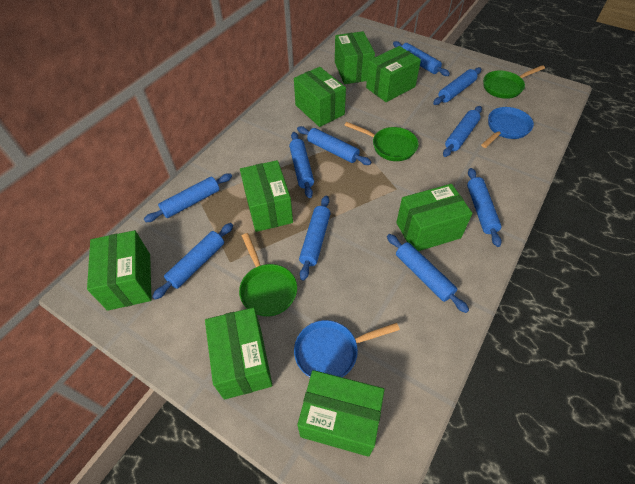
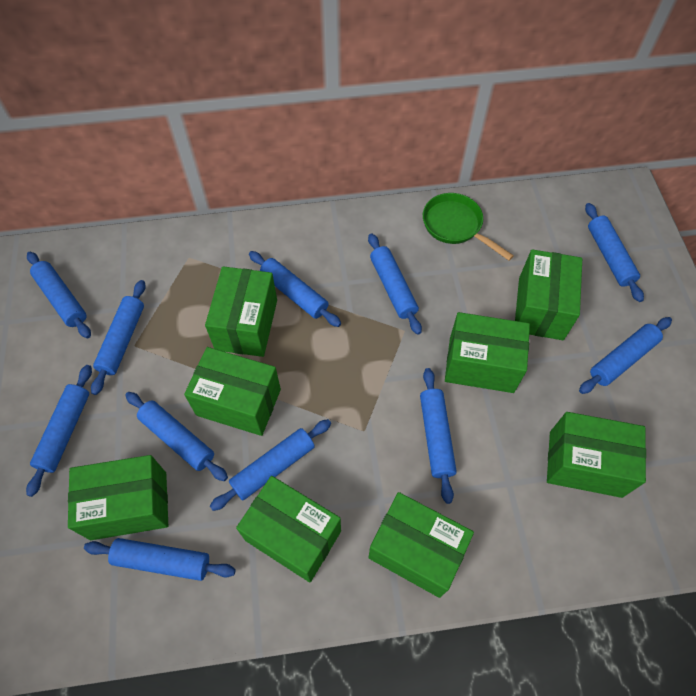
blue pan: [294,320,400,377] [481,107,534,148] = 2 -> none = 0
blue rolling pin: [144,173,232,222] [152,223,233,300] [289,132,314,198] [297,126,372,165] [299,196,331,281] [387,234,469,313] [393,41,450,76] [433,67,481,105] [443,106,482,157] [467,168,502,247] = 10 -> [26,365,92,497] [27,252,91,338] [84,538,236,581] [91,280,146,395] [125,392,228,481] [210,419,331,511] [249,251,341,327] [368,233,422,335] [420,368,457,504] [579,317,672,394] [585,203,644,302] = 11
green pan: [239,233,297,317] [344,122,419,161] [483,65,545,99] = 3 -> [423,193,514,261] = 1

